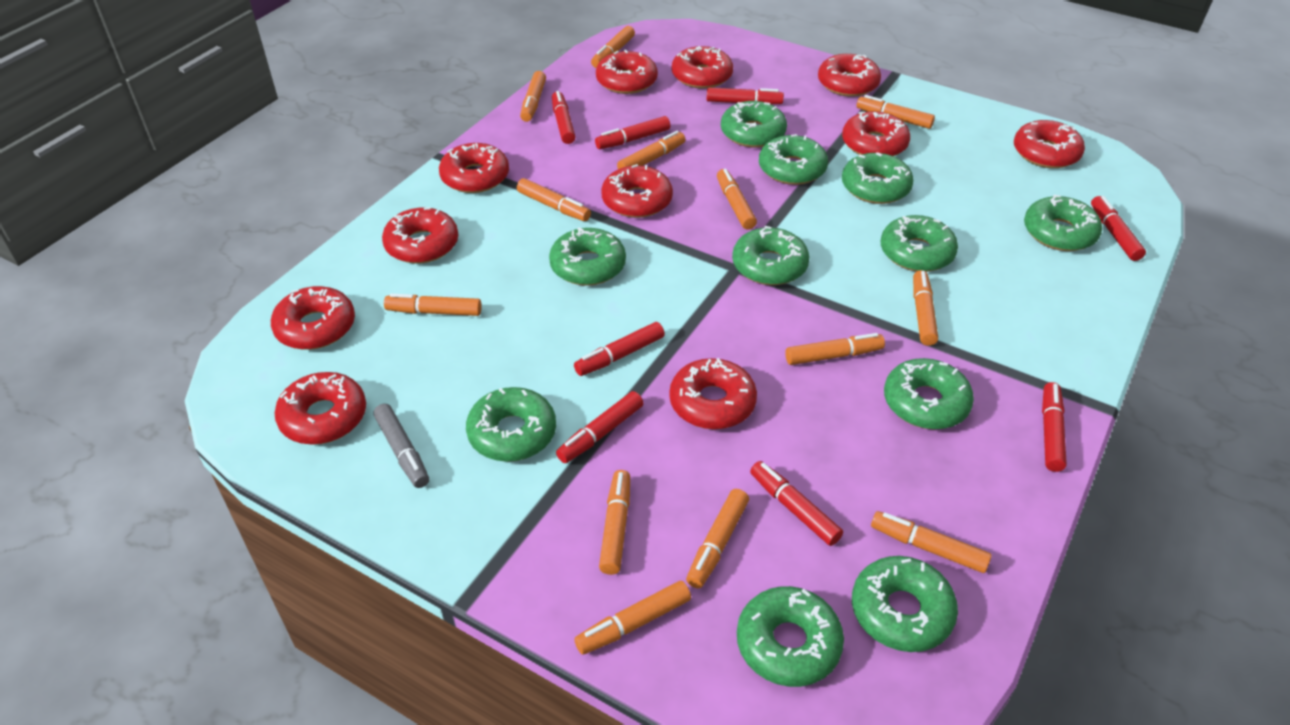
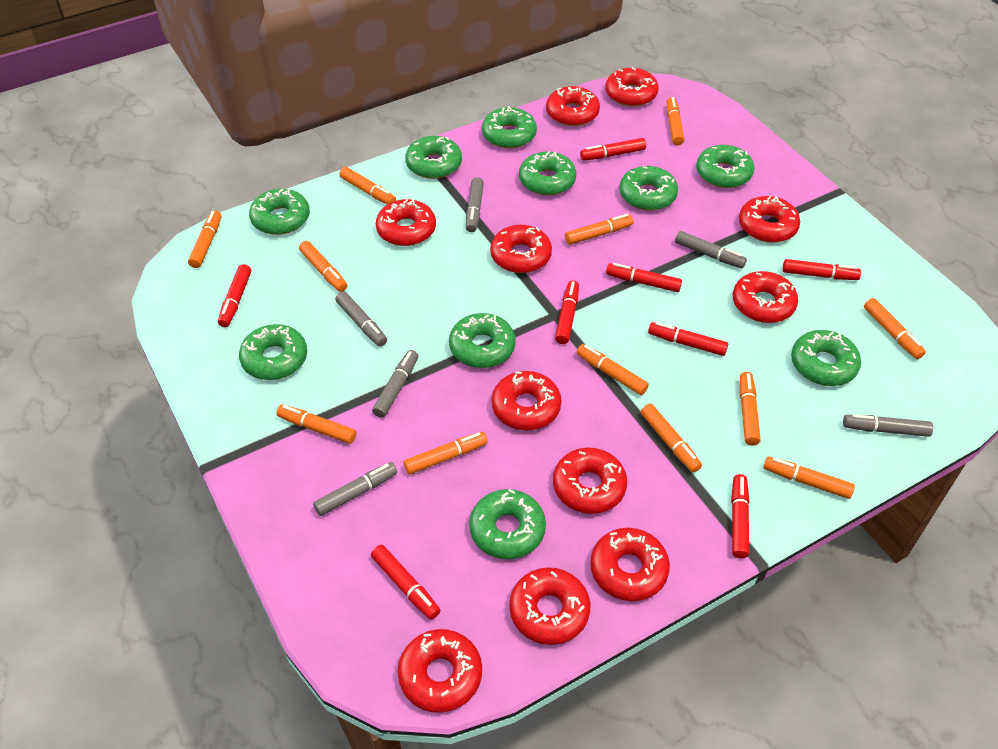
green donut: [466,387,556,462] [549,228,626,286] [721,101,787,148] [732,226,809,285] [737,586,844,687] [759,134,828,185] [842,152,914,204] [852,556,958,652] [881,215,958,272] [884,358,974,429] [1024,195,1102,251] = 11 -> [239,324,307,380] [249,189,310,235] [405,136,462,179] [449,313,515,368] [469,489,546,559] [482,106,537,149] [519,151,576,195] [619,166,678,211] [696,145,754,188] [791,330,861,386] = 10
grey marker: [373,404,429,488] = 1 -> [313,462,397,516] [335,291,387,347] [372,350,418,418] [466,177,484,232] [675,231,747,268] [843,414,933,437] = 6
orange marker: [384,294,482,316] [517,178,591,221] [520,71,546,122] [574,581,691,655] [591,26,635,68] [599,470,630,575] [617,131,686,169] [686,489,749,588] [717,169,757,230] [785,333,885,365] [857,95,935,129] [871,511,992,573] [913,270,938,346] = 13 -> [188,210,221,268] [276,404,356,444] [299,241,347,292] [339,167,396,205] [404,432,488,475] [565,214,634,245] [577,344,649,395] [641,404,702,473] [667,97,684,145] [740,372,761,445] [763,457,855,499] [864,298,926,359] = 12

